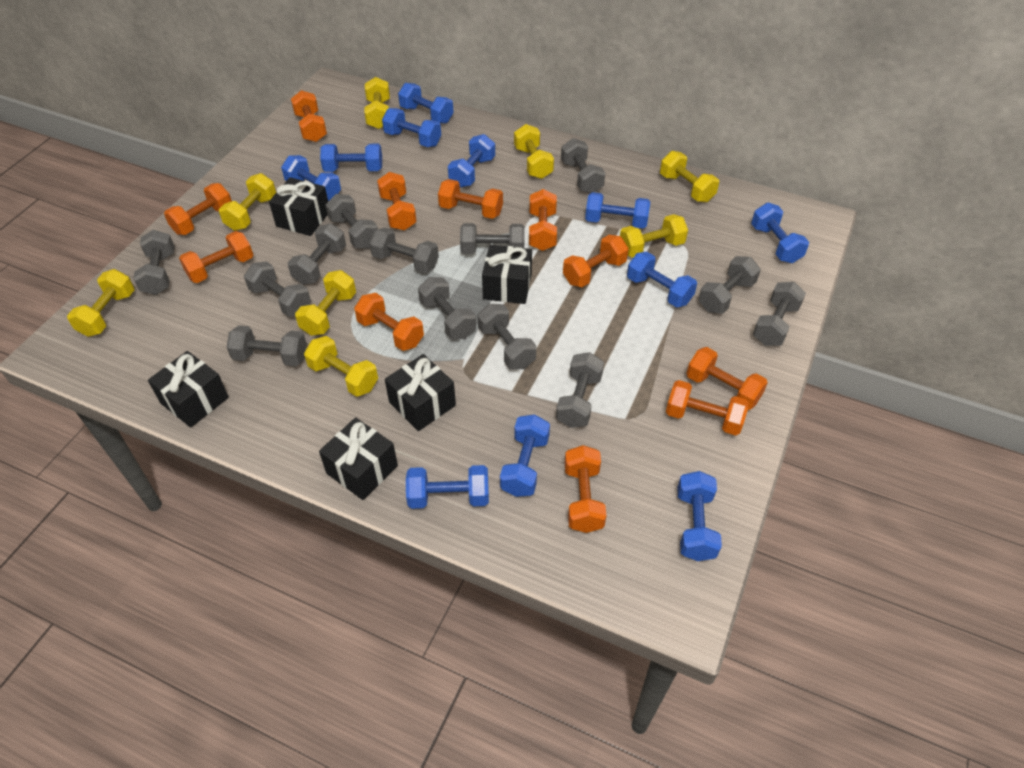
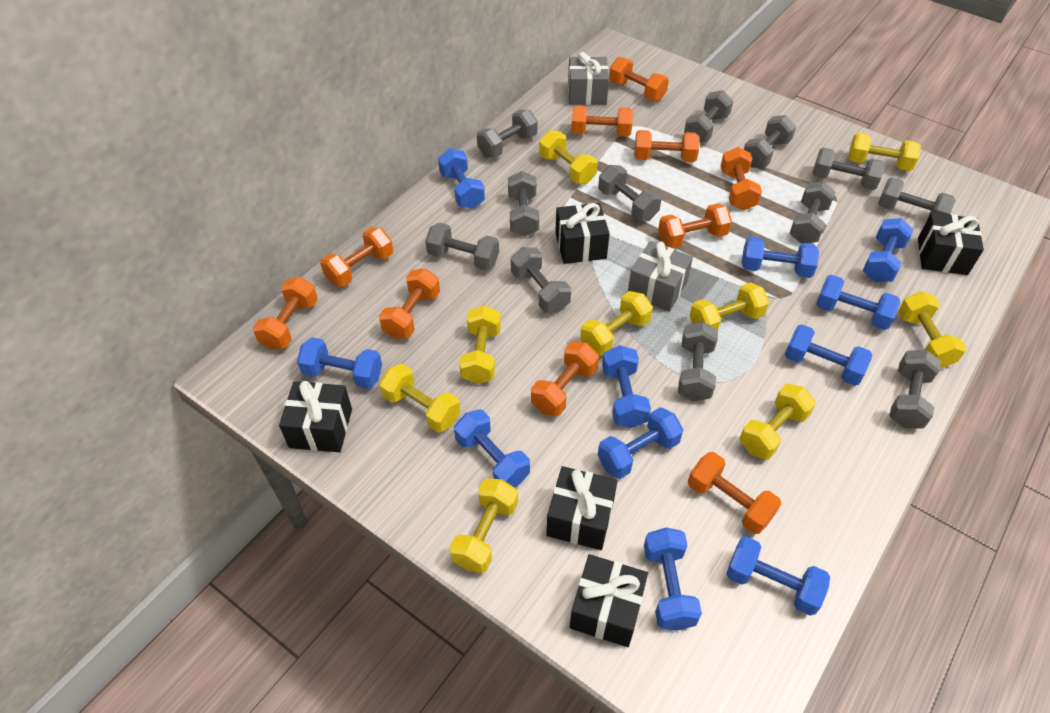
grey dumbbell: [133,230,175,295] [227,325,307,366] [244,261,311,317] [288,223,346,285] [326,194,378,249] [369,227,439,273] [418,277,476,339] [460,223,525,254] [477,304,536,370] [556,352,604,428] [561,138,605,193] [698,256,761,314] [753,282,806,346] = 13 -> [425,222,499,270] [477,109,538,158] [508,171,539,236] [511,247,571,313] [598,165,661,221] [678,322,718,401] [684,90,733,143] [744,115,796,168] [789,181,836,244] [813,147,885,190] [878,177,956,218] [889,350,941,429] = 12
grey gift: none = 0 -> [568,52,609,105] [628,241,693,312] = 2
orange dumbbell: [164,183,232,235] [179,231,253,283] [291,90,327,142] [354,293,424,351] [377,172,416,230] [438,179,503,219] [529,189,557,251] [563,235,629,287] [565,445,606,533] [666,380,749,435] [686,347,768,410] = 11 -> [253,277,318,350] [320,227,393,287] [379,268,440,339] [531,342,599,416] [571,105,633,137] [609,57,669,101] [634,130,700,162] [658,203,732,248] [688,452,781,534] [721,147,762,210] = 10
yellow dumbbell: [67,269,134,337] [219,173,276,231] [295,270,356,336] [304,336,378,397] [364,77,390,129] [514,124,554,179] [620,214,688,258] [660,151,719,202] = 8 -> [379,364,460,433] [450,478,518,573] [459,305,501,384] [539,130,598,184] [580,291,653,356] [690,282,769,330] [740,383,816,459] [848,133,921,171] [898,291,966,368] = 9

